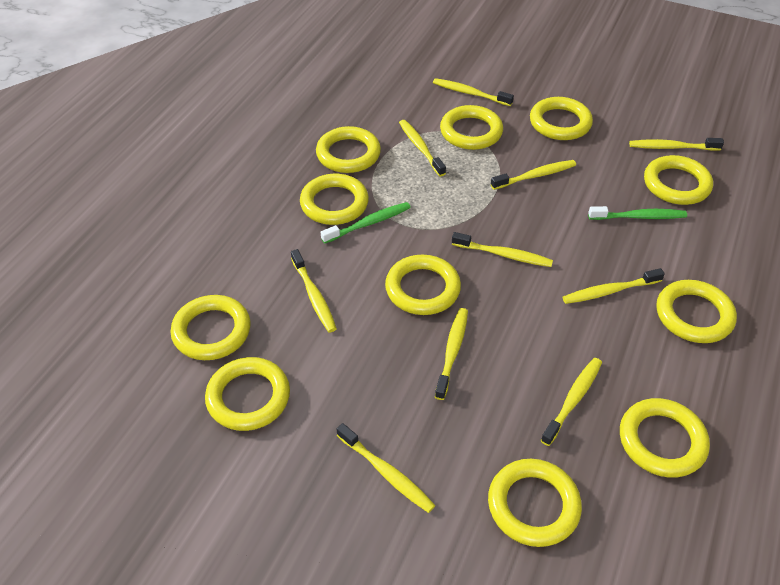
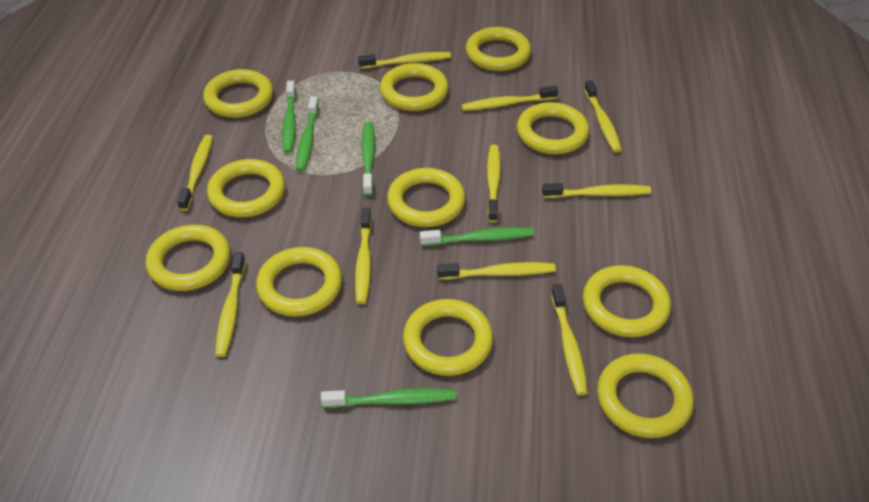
green toothbrush: [321,202,411,244] [588,206,687,220] = 2 -> [282,81,296,153] [296,96,319,172] [321,388,456,408] [362,122,375,196] [420,227,534,246] = 5

